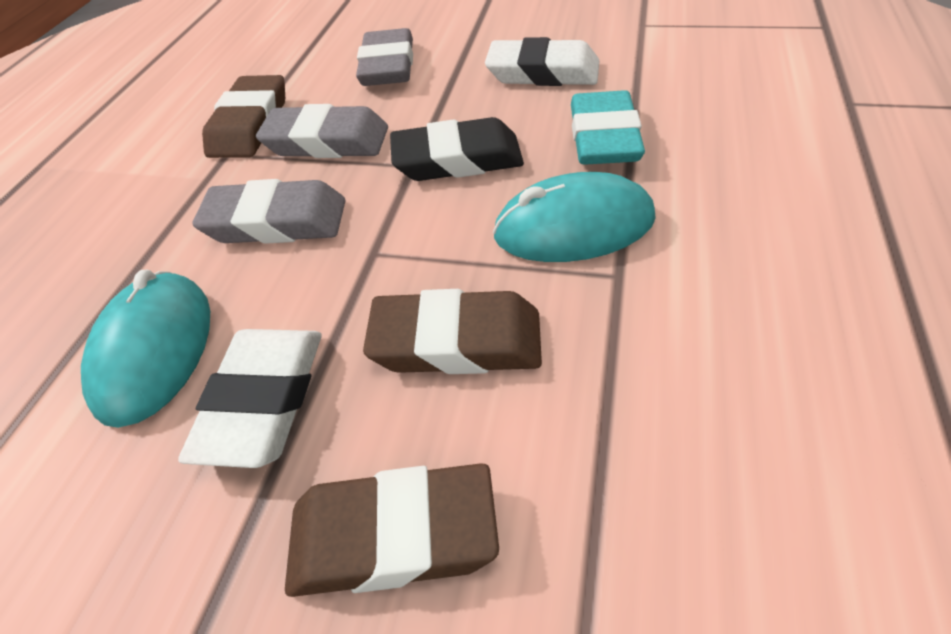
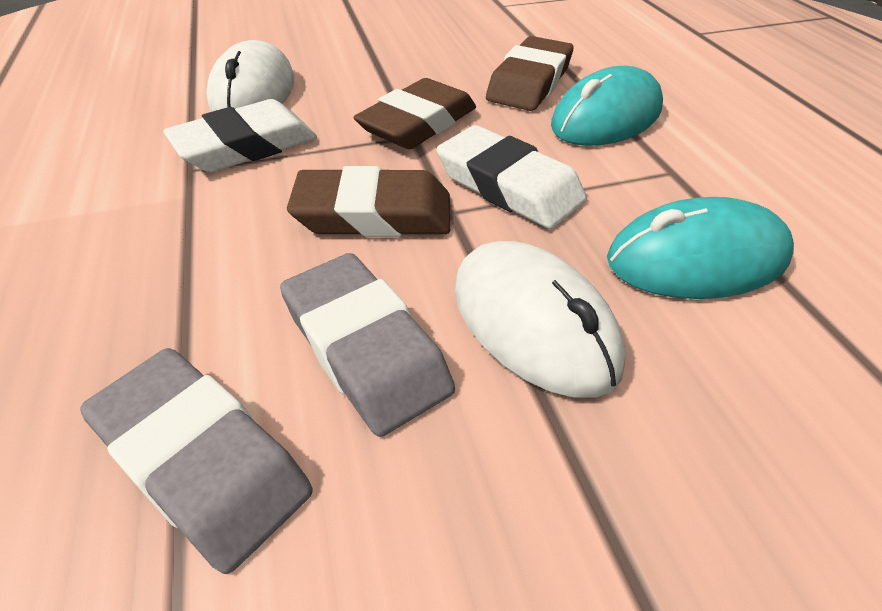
black eraser: [390,117,524,181] = 1 -> none = 0
grey eraser: [192,179,346,244] [256,104,388,158] [356,28,413,86] = 3 -> [80,348,313,574] [280,253,455,437] = 2
turquoise eraser: [571,90,645,165] = 1 -> none = 0
white mouse: none = 0 -> [206,40,294,112] [455,241,626,398] = 2

